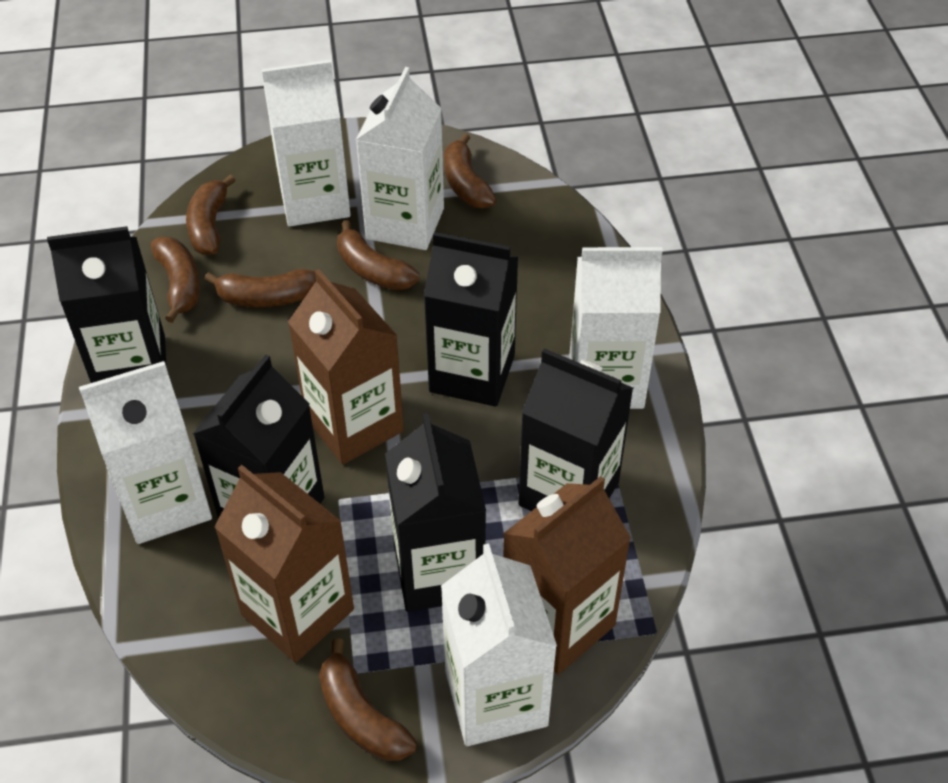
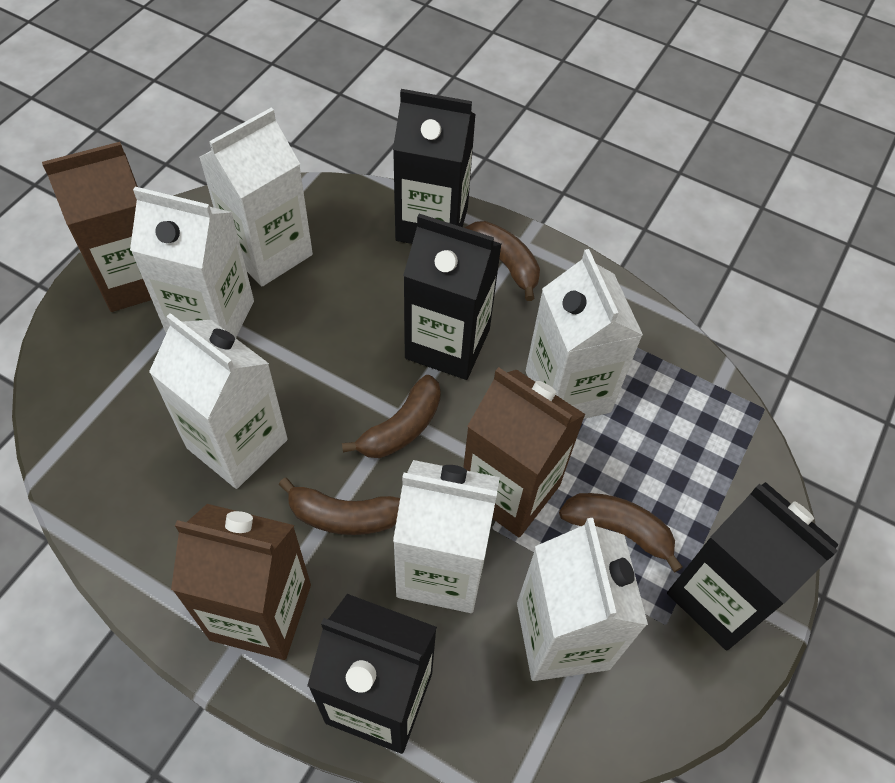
black carton: [47,226,167,383] [193,354,324,519] [385,413,486,612] [424,232,518,407] [519,348,633,511] = 5 -> [307,594,437,754] [393,89,476,244] [403,214,502,380] [667,482,838,650] = 4
brown banana: [151,237,200,323] [186,175,235,255] [204,269,316,307] [319,639,417,761] [337,220,420,290] [444,133,497,209] = 6 -> [279,478,400,535] [342,375,441,458] [465,221,540,301] [559,493,683,572] = 4
white carton: [79,361,212,544] [262,60,351,227] [356,67,444,250] [441,543,557,746] [569,247,663,409] = 5 -> [130,187,254,338] [149,313,288,489] [199,108,313,286] [393,460,500,613] [517,518,648,681] [526,249,643,419] = 6

